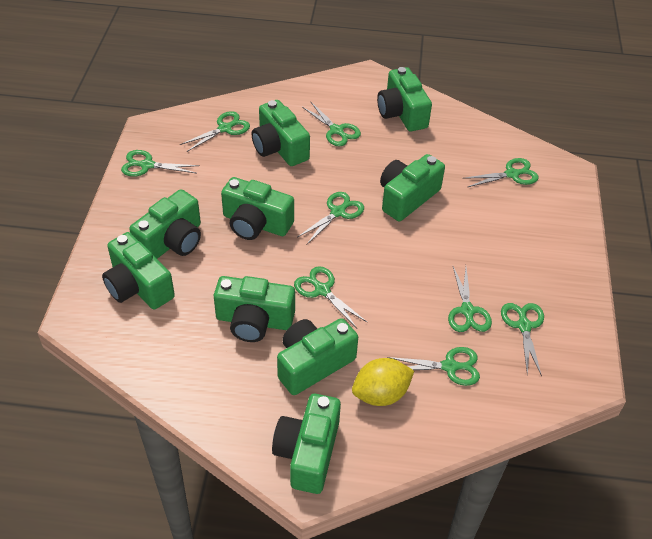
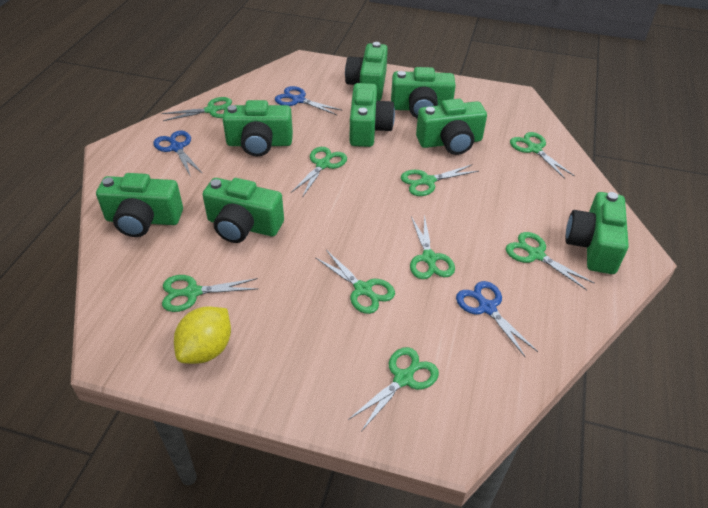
blue scissors: none = 0 -> [153,130,203,177] [275,86,343,115] [456,281,538,358] = 3
green camera: [102,232,175,309] [129,189,201,259] [214,276,295,342] [221,177,294,240] [252,100,310,166] [272,394,341,494] [277,318,358,395] [377,67,432,131] [380,154,445,221] = 9 -> [96,173,183,237] [202,178,284,243] [223,100,293,157] [345,42,388,101] [350,83,395,147] [391,67,456,119] [416,99,487,155] [565,192,629,274] = 8

